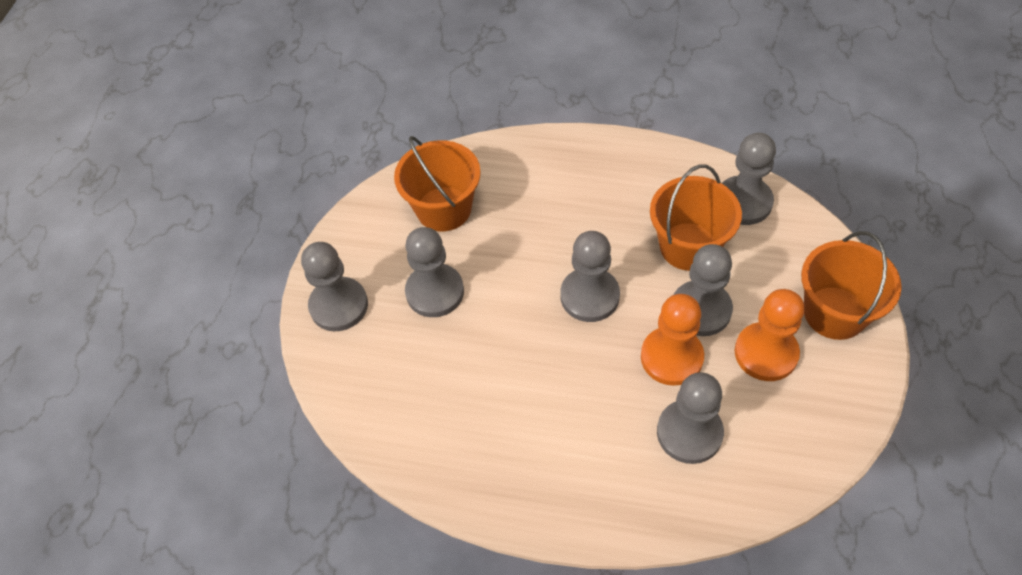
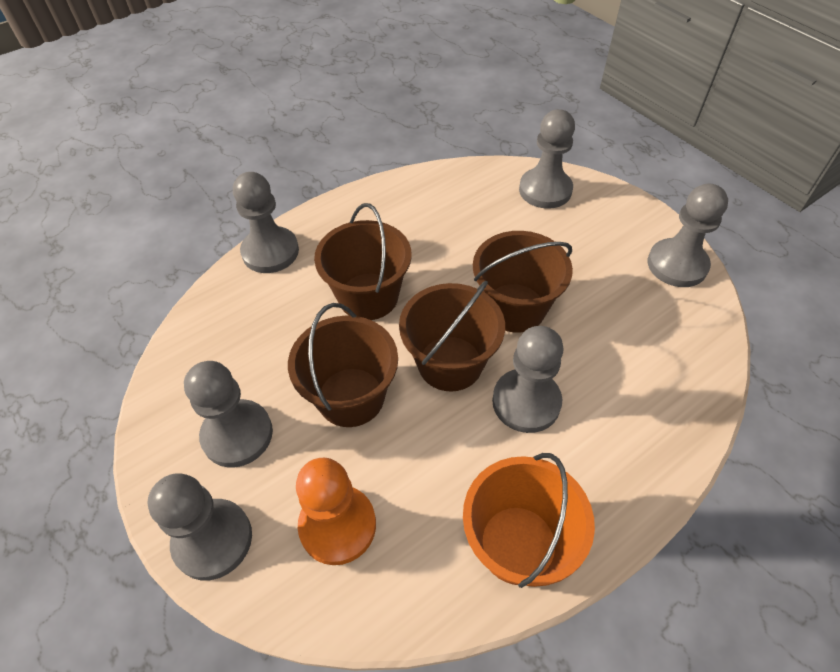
brown bucket: none = 0 -> [288,303,398,427] [314,203,412,320] [399,281,505,391] [473,231,573,333] = 4
orange bucket: [394,136,481,232] [650,165,742,271] [801,231,902,340] = 3 -> [463,453,595,588] = 1
orange pawn: [641,294,704,386] [735,289,805,381] = 2 -> [296,458,376,565] = 1

